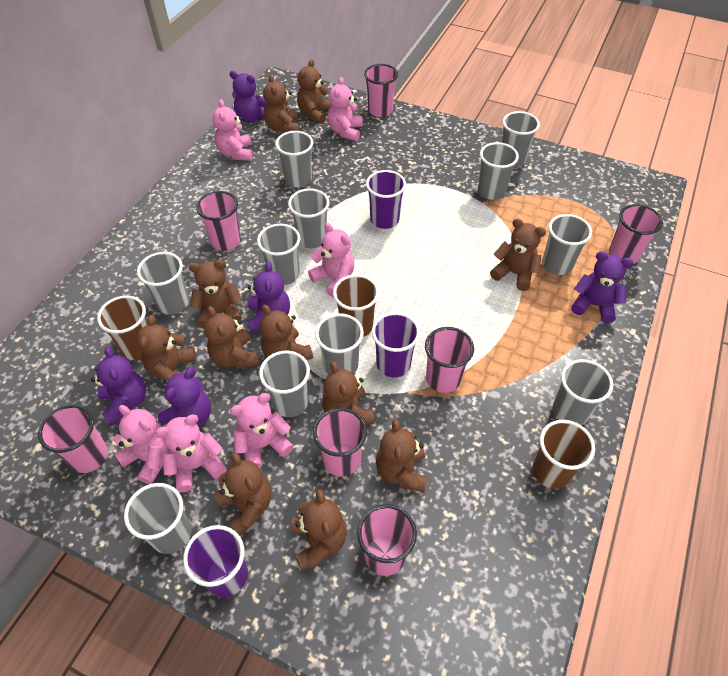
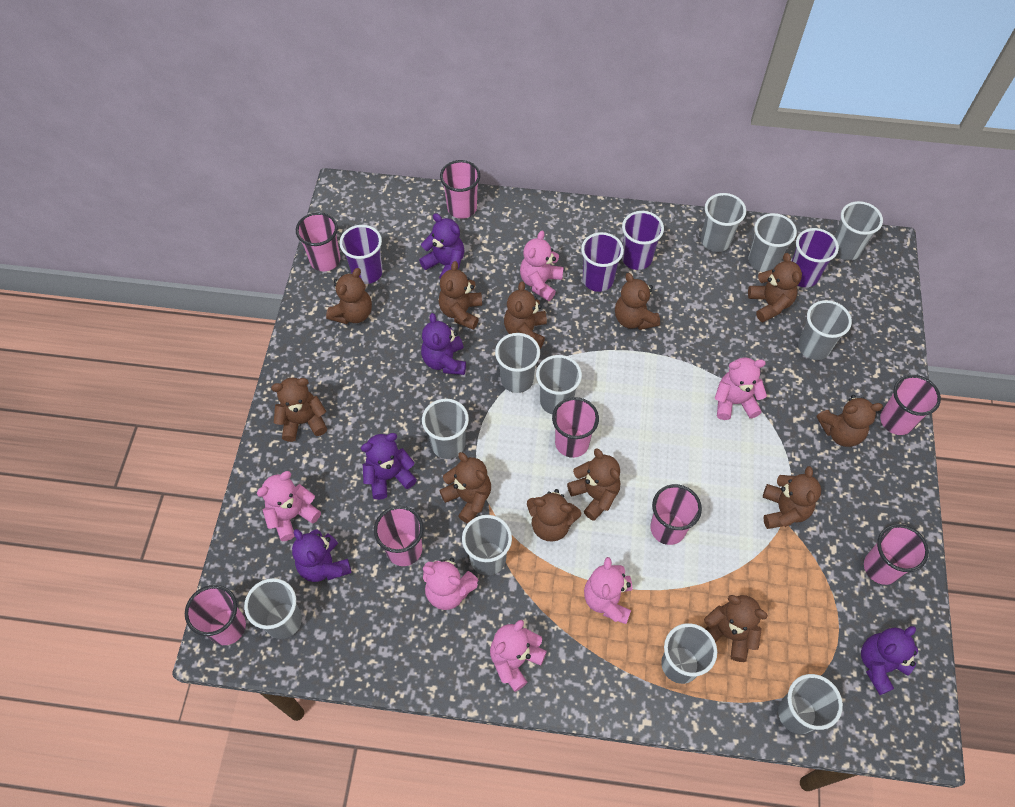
brown cup: [97,295,148,360] [333,274,379,337] [532,420,595,489] = 3 -> none = 0
brown teddy bear: [136,315,196,382] [189,260,242,328] [204,306,260,369] [215,452,271,536] [260,304,313,360] [263,74,300,134] [291,489,347,571] [297,59,331,124] [322,361,374,425] [376,419,427,492] [490,218,546,291] = 11 -> [271,378,327,442] [326,268,372,324] [439,261,482,330] [439,452,491,524] [504,281,547,349] [527,489,581,542] [567,448,620,521] [615,273,660,330] [704,595,768,662] [748,253,802,322] [763,466,821,529] [817,395,883,447] = 12
pink cup: [38,404,108,473] [196,191,241,251] [313,408,367,477] [357,504,417,576] [364,64,398,117] [425,327,474,393] [609,204,663,264] = 7 -> [185,585,246,645] [296,212,340,271] [374,506,424,566] [440,160,480,219] [552,397,599,458] [650,484,702,545] [864,524,929,585] [880,375,941,435] = 8
purple cup: [183,525,248,597] [366,170,406,229] [372,312,420,377] = 3 -> [340,225,383,284] [581,232,624,292] [622,211,664,270] [792,228,839,287] = 4

